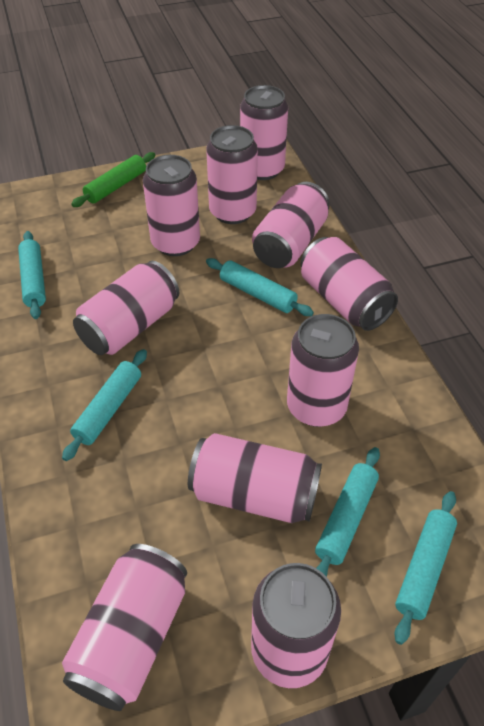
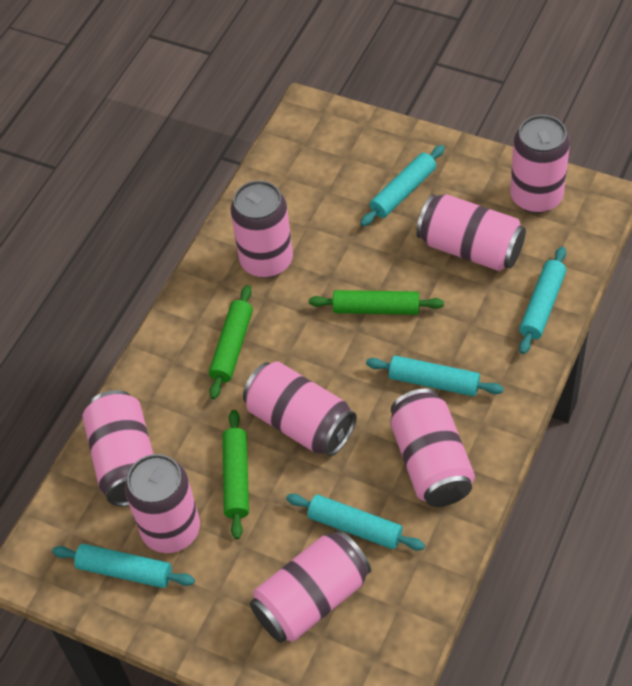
green rolling pin: [71,152,155,207] = 1 -> [209,285,253,399] [222,410,249,539] [309,290,444,315] = 3
pink can: [62,544,187,711] [73,261,179,355] [143,155,200,256] [188,433,322,523] [206,125,258,224] [240,85,288,180] [251,563,341,688] [252,182,330,268] [287,314,359,427] [301,237,398,331] = 10 -> [83,390,153,506] [125,454,200,553] [230,180,293,278] [243,361,357,456] [250,530,371,643] [390,389,475,507] [416,194,526,271] [510,115,570,213] = 8

